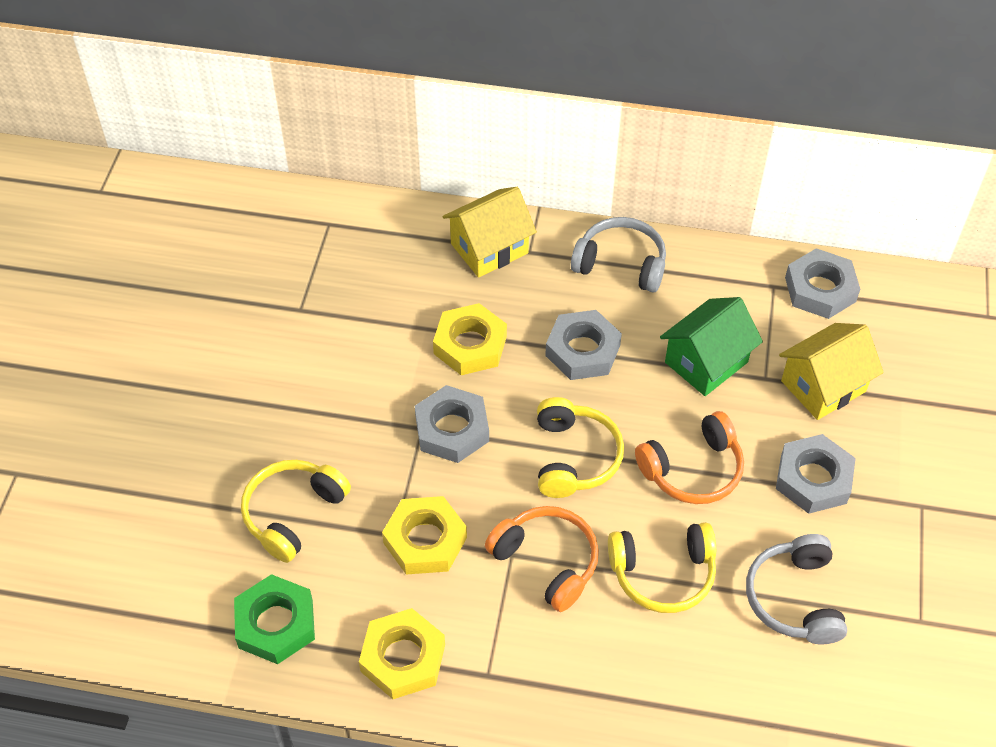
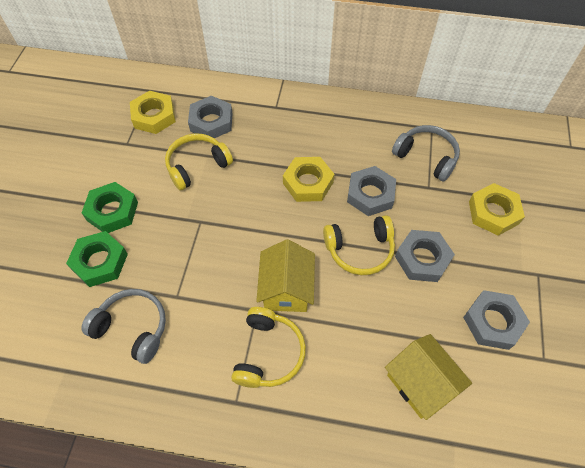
green house: [660,297,763,396] = 1 -> none = 0
green nut: [234,574,315,664] = 1 -> [66,231,128,287] [82,182,138,233] = 2
orange headphones: [485,506,599,612] [635,411,744,504] = 2 -> none = 0

